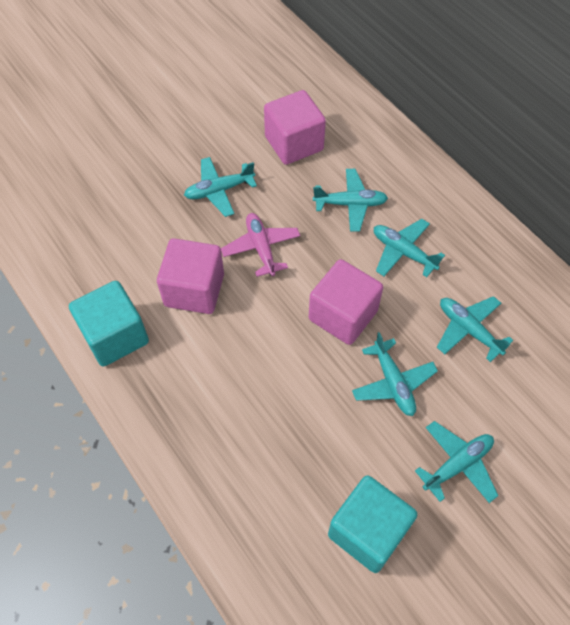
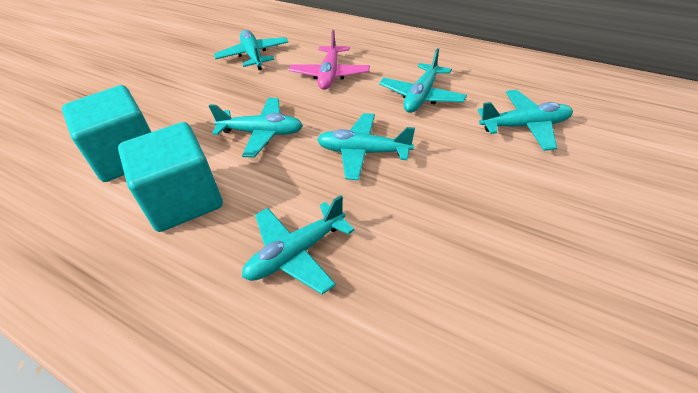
pink cube: [157,238,224,314] [264,90,326,165] [309,259,383,345] = 3 -> none = 0

